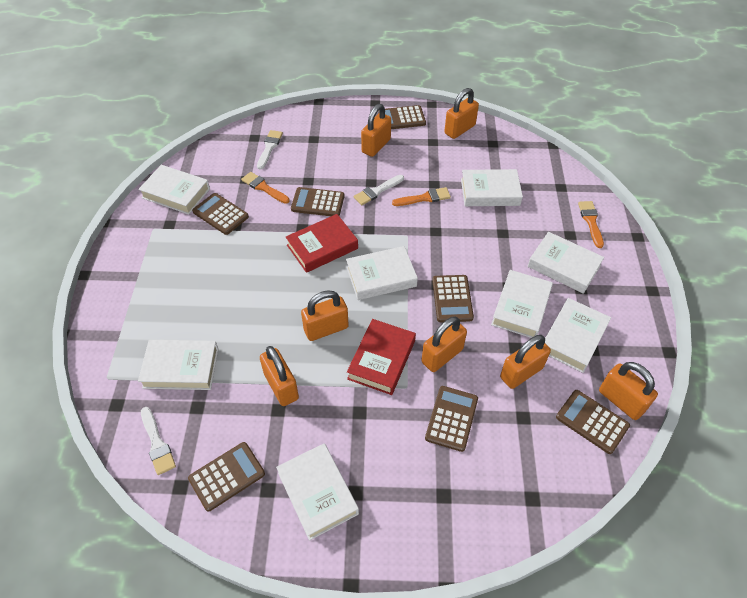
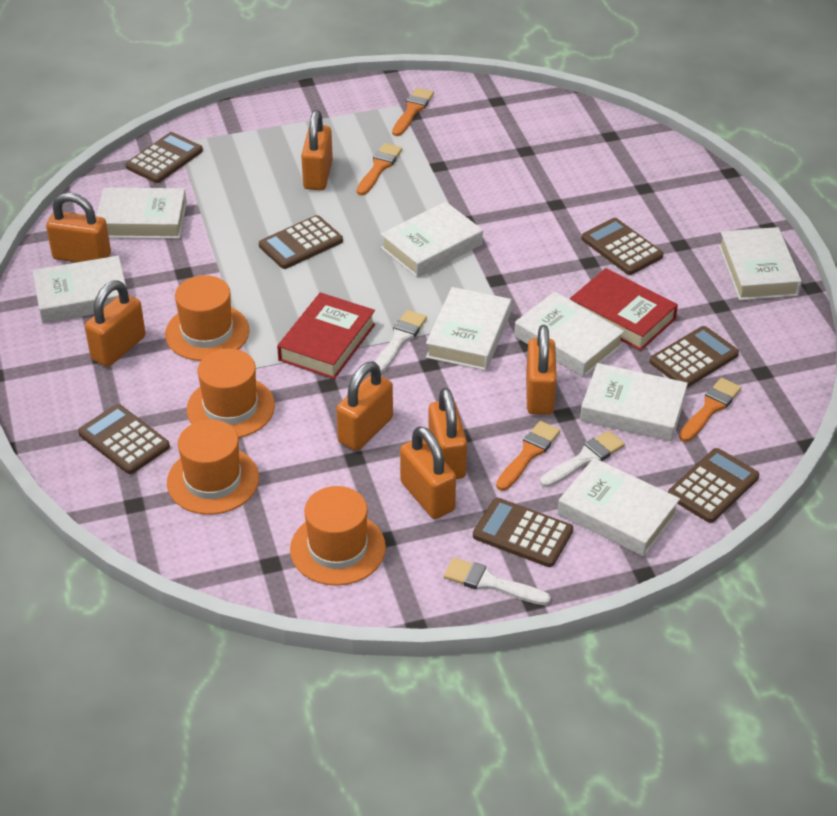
orange brush: [241,172,290,204] [392,187,451,206] [578,201,604,248] = 3 -> [357,143,402,195] [392,88,434,136] [496,421,560,491] [679,378,741,442] = 4
orange hat: none = 0 -> [165,275,249,361] [167,420,259,515] [187,349,275,438] [290,486,386,586] = 4

